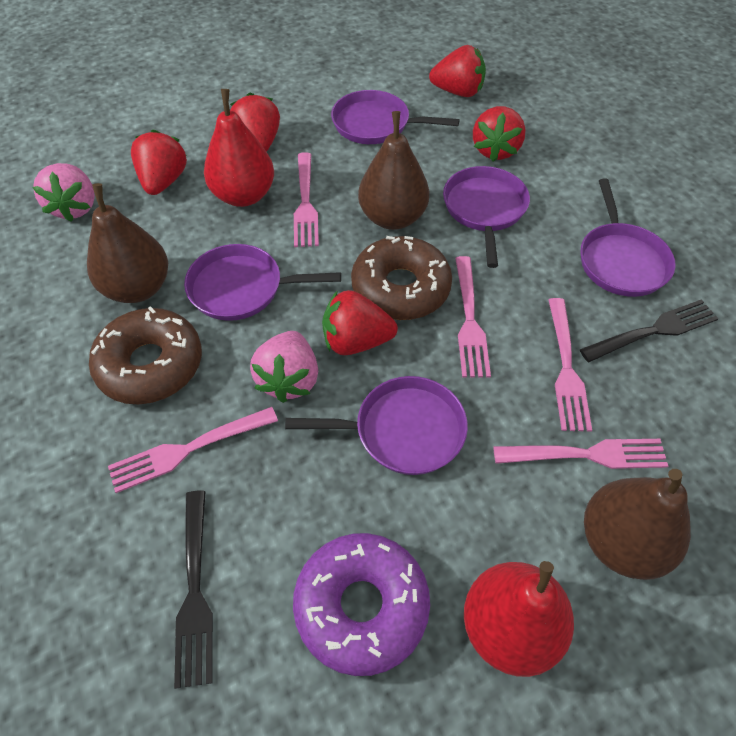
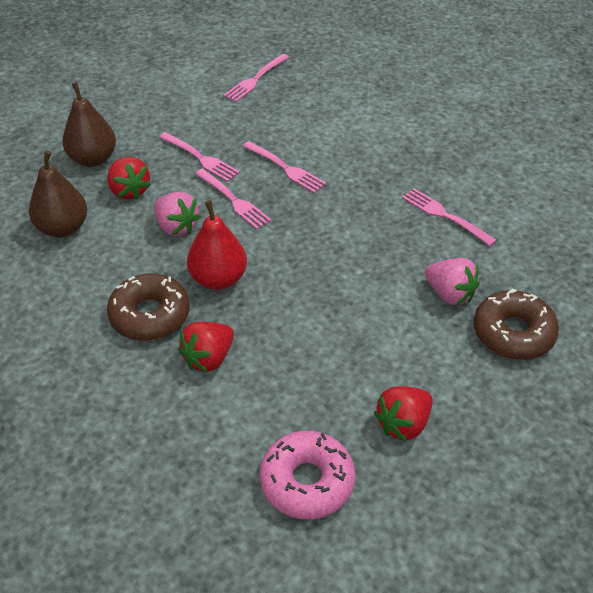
black fork: [174,490,213,689] [580,300,719,362] = 2 -> none = 0
brown pear: [87,183,168,303] [358,111,429,230] [584,469,691,580] = 3 -> [29,151,87,238] [63,82,116,167] = 2
pink donut: none = 0 -> [260,431,355,519] = 1
purple donut: [293,533,430,676] = 1 -> none = 0
purple pan: [184,244,341,321] [285,376,468,475] [331,90,459,144] [443,166,530,268] [580,178,676,297] = 5 -> none = 0
red pear: [204,89,274,207] [464,561,574,677] = 2 -> [187,200,247,290] = 1
red strawberry: [131,130,187,195] [230,93,280,152] [322,290,398,355] [429,45,486,97] [473,106,526,162] = 5 -> [107,157,151,199] [178,322,234,372] [374,386,433,442] = 3

